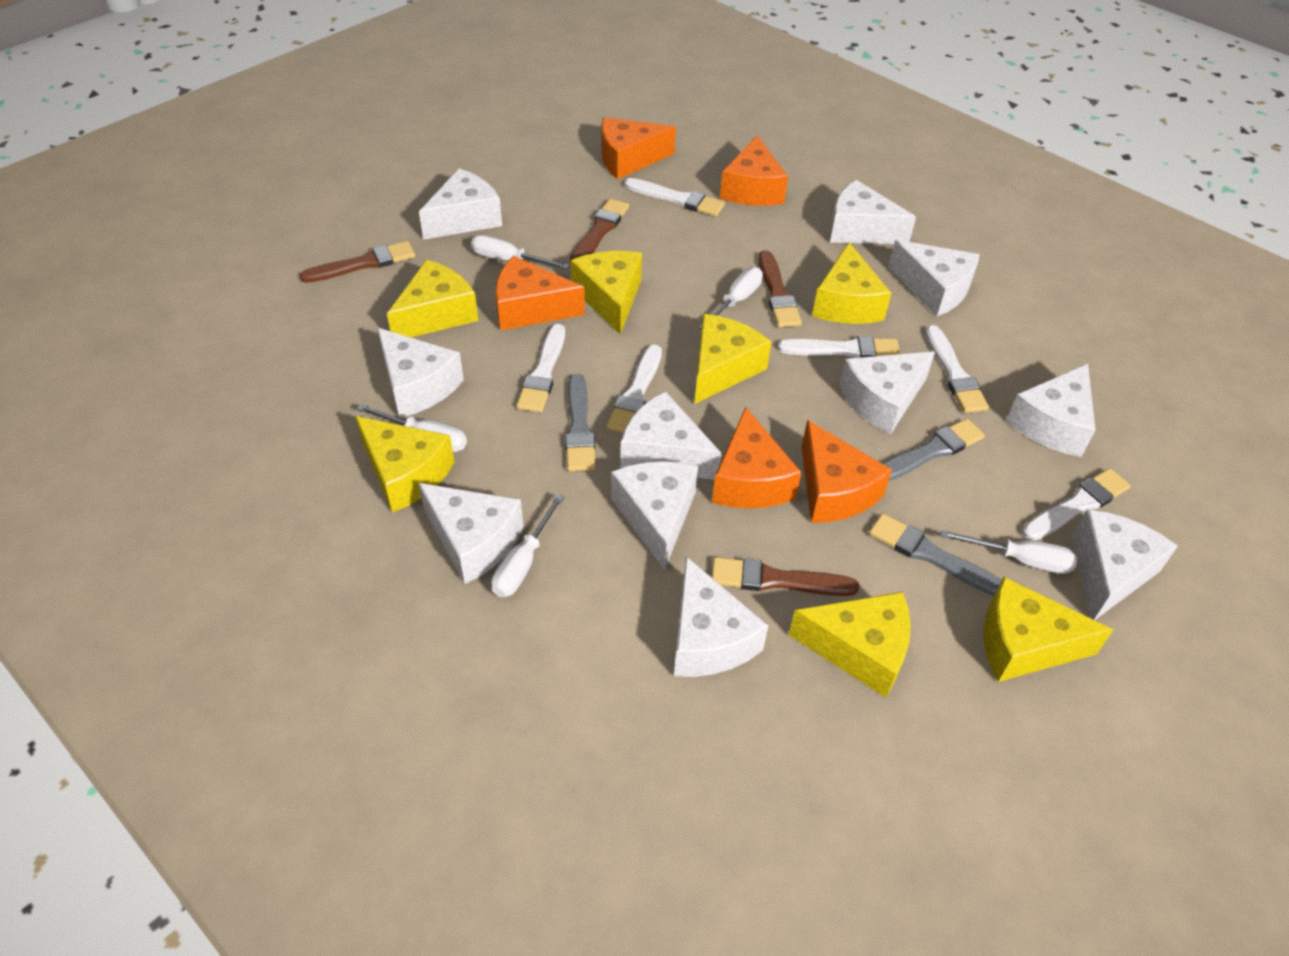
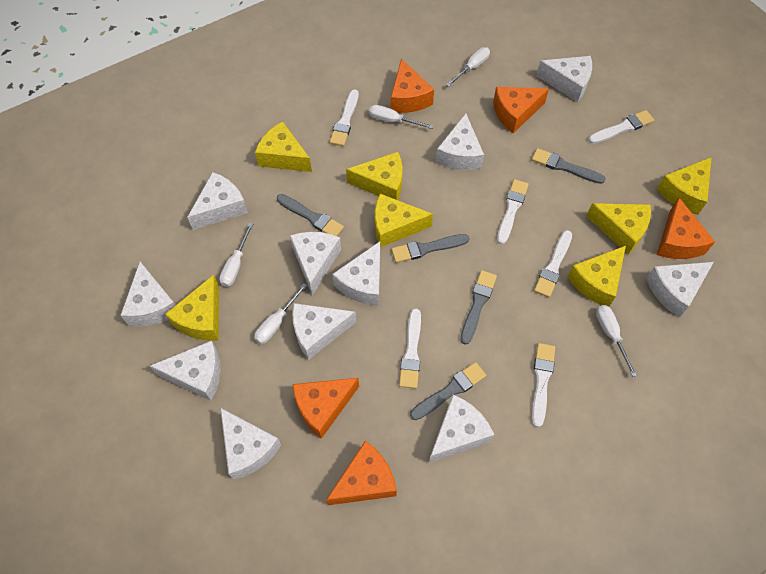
brown brush: [300,241,415,283] [570,199,629,263] [712,557,859,596] [758,250,802,327] = 4 -> none = 0
grey brush: [565,374,596,471] [869,514,1001,596] [882,419,985,481] = 3 -> [277,194,344,236] [391,234,470,263] [410,362,486,420] [460,270,497,345] [532,148,606,184] = 5

